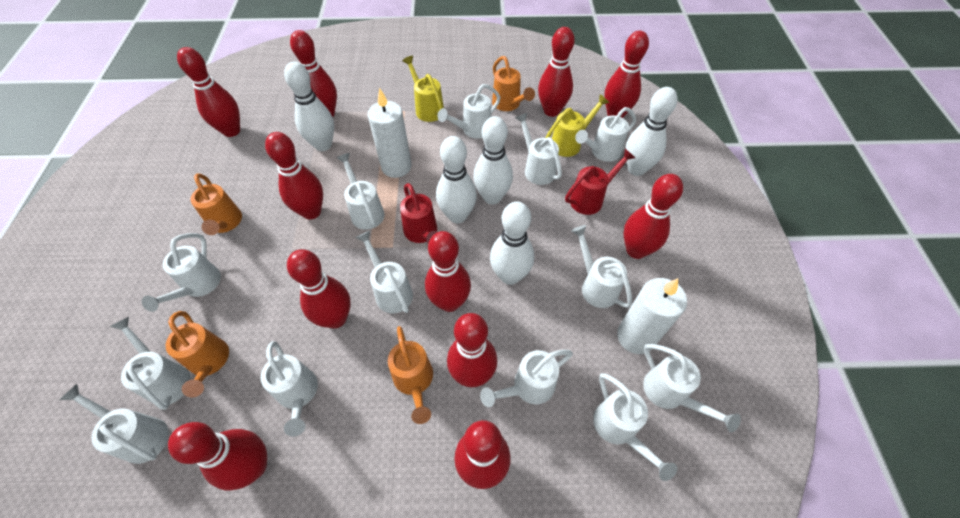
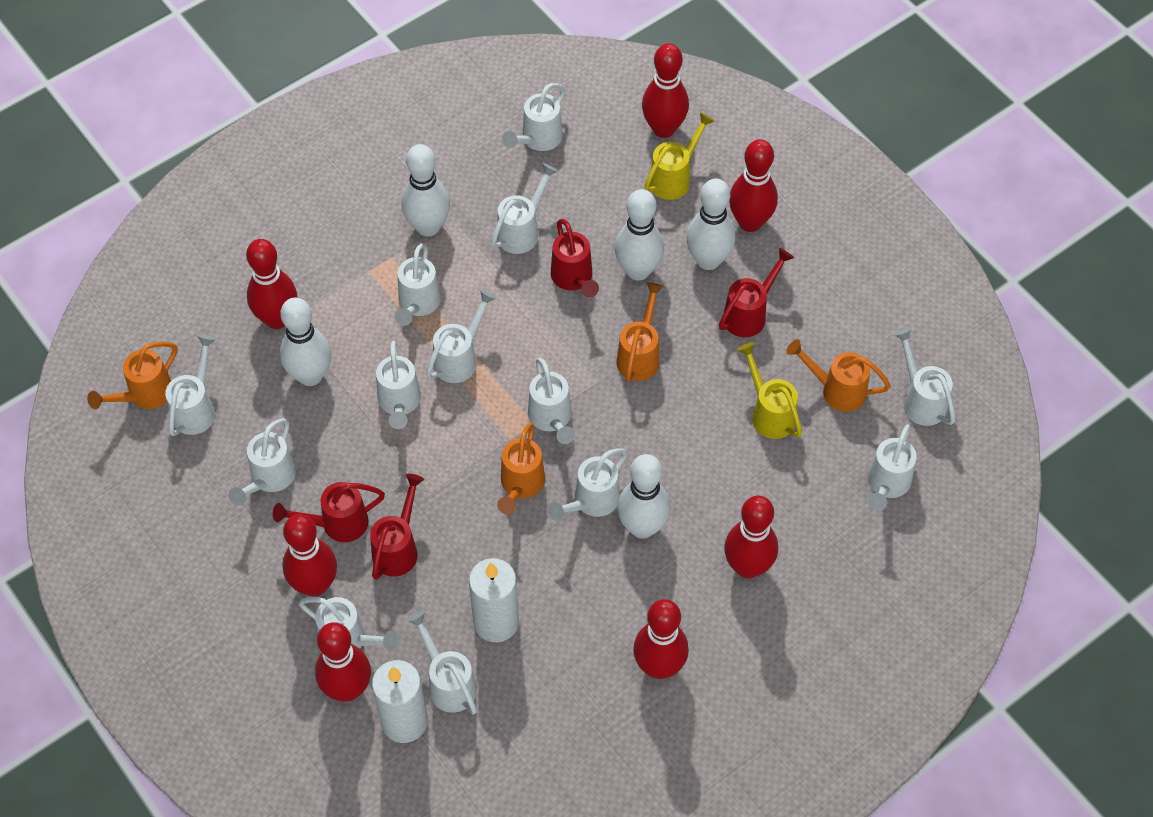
red bowling pin: [168,422,267,490] [177,47,240,137] [265,132,323,219] [287,249,351,329] [290,30,337,117] [425,231,471,312] [447,313,497,387] [454,420,511,489] [538,27,575,117] [604,31,649,118] [623,174,683,259] = 11 -> [246,239,297,329] [282,514,337,597] [315,622,371,701] [633,599,689,679] [642,43,689,138] [724,496,778,579] [729,139,778,232] = 7
red watering can: [400,183,438,243] [565,149,635,215] = 2 -> [273,482,385,542] [370,474,424,580] [551,219,599,297] [719,248,794,337] = 4

